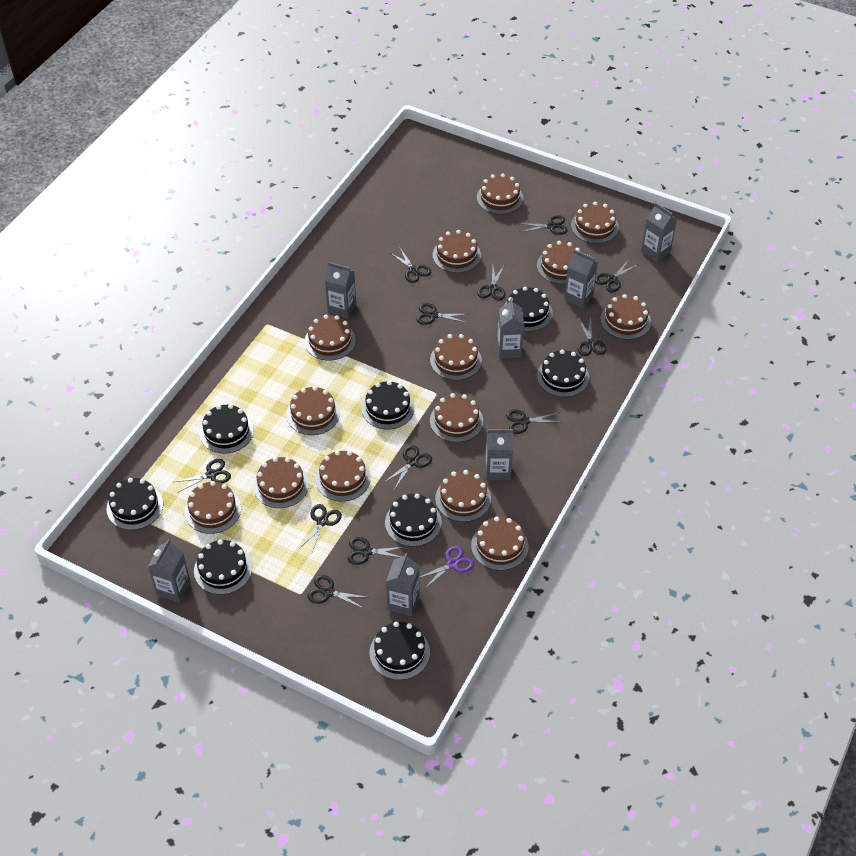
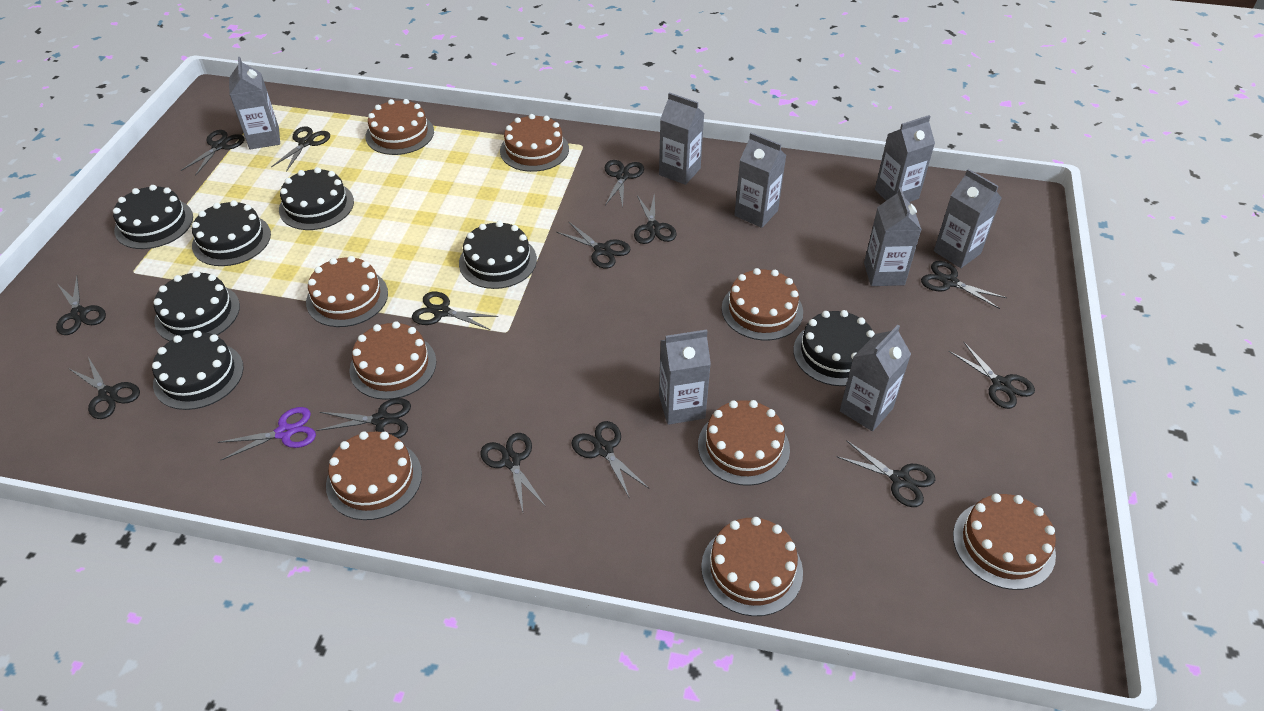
black cake: [107,478,163,530] [194,539,252,595] [200,404,254,454] [361,381,415,429] [369,622,430,680] [385,493,442,547] [504,287,553,332] [537,350,589,397] = 8 -> [113,185,193,249] [152,331,243,410] [153,271,240,341] [192,200,271,266] [279,167,354,230] [459,221,537,289] [793,310,875,386] = 7
black scissors: [174,459,231,493] [299,504,342,552] [308,575,366,609] [348,537,405,565] [383,445,432,490] [391,248,431,283] [416,303,468,325] [477,264,506,301] [506,410,562,434] [518,215,568,235] [578,317,607,356] [595,259,639,292] = 12 -> [56,276,106,335] [68,357,140,419] [181,130,245,176] [271,126,330,172] [316,398,411,438] [412,292,498,330] [481,433,546,512] [557,221,631,269] [571,421,649,499] [605,160,644,207] [634,192,677,244] [836,440,935,507] [921,261,1007,309] [949,341,1035,409] = 14
brown cake: [185,481,241,534] [253,457,309,508] [287,386,340,435] [304,315,356,361] [315,450,371,502] [430,334,482,380] [430,393,483,442] [433,230,481,273] [435,470,491,522] [471,516,529,571] [477,173,523,214] [537,241,581,284] [571,201,619,244] [600,294,651,340] = 14 -> [306,256,388,327] [326,431,422,520] [349,321,436,400] [366,99,434,155] [500,114,569,172] [698,400,790,486] [701,517,803,616] [722,268,803,340] [953,494,1056,590] = 9
grey carton: [148,539,191,603] [325,262,356,319] [386,553,419,616] [485,429,513,480] [497,298,524,358] [564,249,598,308] [641,203,677,262] = 7 -> [229,57,280,150] [659,92,704,185] [659,330,711,425] [734,133,786,228] [840,325,911,431] [864,187,922,286] [875,115,935,202] [934,169,1002,268] = 8

